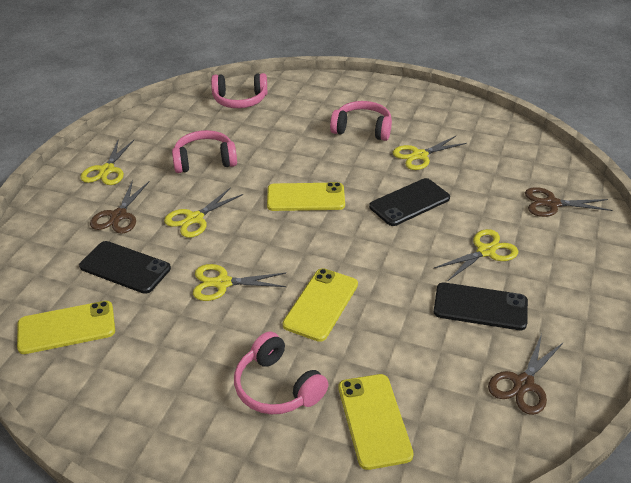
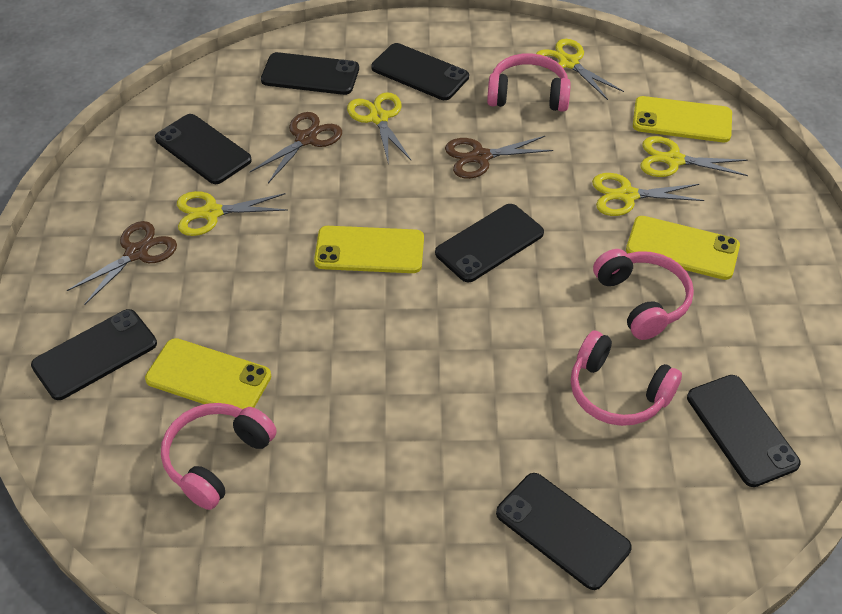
black phone: [79,241,171,294] [369,178,450,226] [434,282,528,330] = 3 -> [31,309,157,400] [155,114,252,184] [261,52,359,95] [371,43,469,100] [435,204,544,282] [496,473,632,590] [687,375,801,487] = 7

